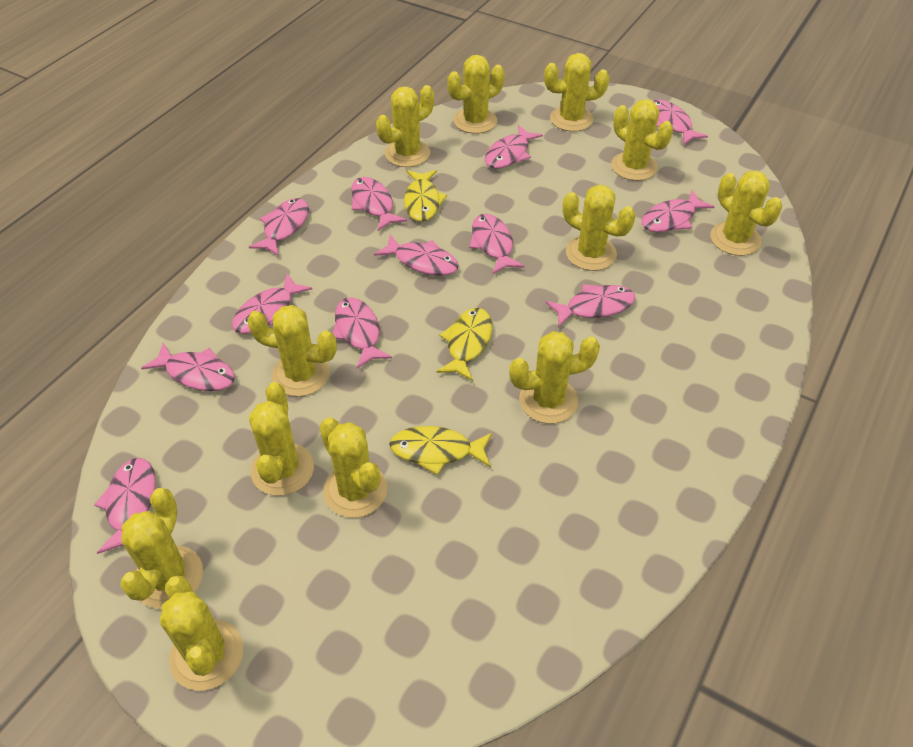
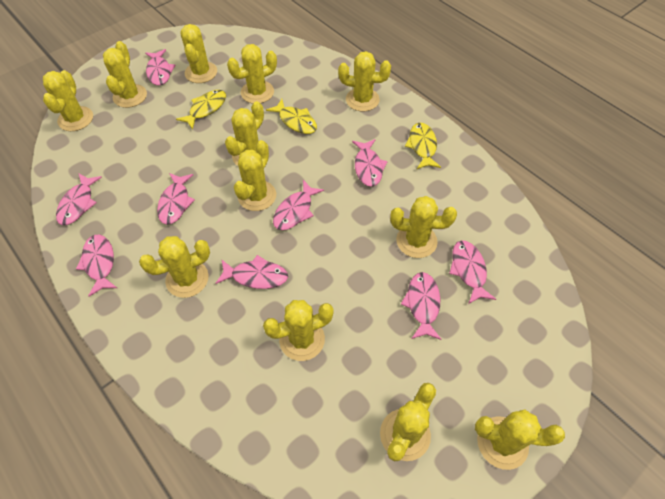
pink fish: [94,458,156,554] [141,343,235,391] [232,274,312,334] [249,198,309,256] [333,297,392,368] [351,177,407,231] [374,234,459,276] [469,214,525,274] [485,125,543,169] [545,284,635,327] [641,190,715,232] [653,100,708,145] = 12 -> [56,174,102,225] [76,235,117,297] [145,49,176,85] [157,173,195,225] [215,255,288,289] [273,180,324,230] [352,139,387,187] [401,272,442,340] [449,240,496,304] = 9

